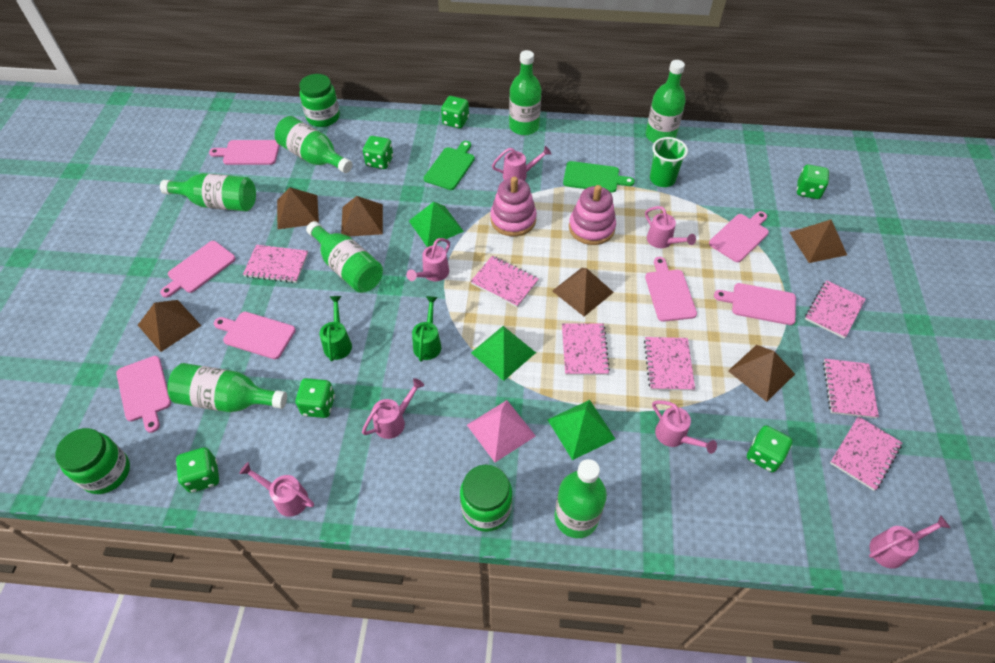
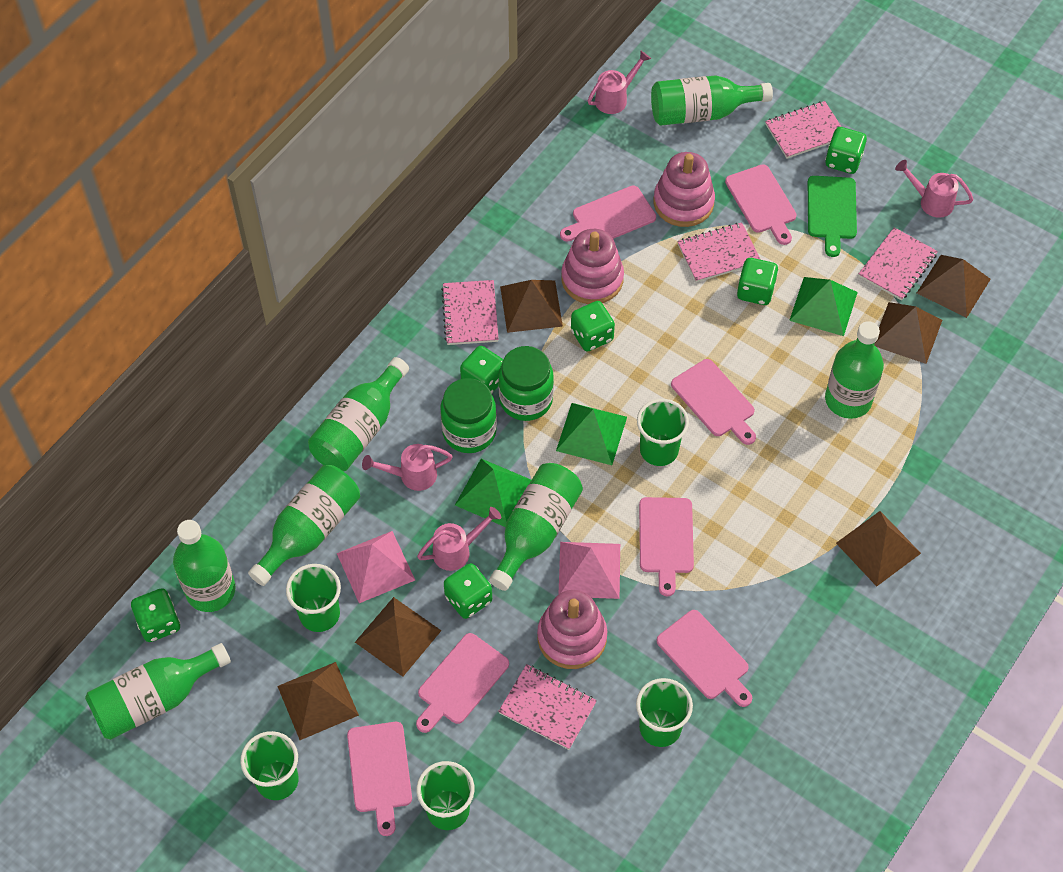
green cup: [650,137,688,187] = 1 -> [240,731,299,800] [286,564,341,632] [416,761,475,830] [636,678,693,747] [637,399,689,466] = 5
green cutting board: [424,141,475,190] [563,161,635,193] = 2 -> [808,176,857,257] = 1
green jar: [55,428,130,494] [299,74,340,127] [460,465,512,532] = 3 -> [440,378,497,453] [498,346,554,421] = 2
green watering can: [320,296,352,362] [412,296,441,362] = 2 -> none = 0
pink notebook: [243,245,308,283] [470,256,539,307] [562,323,610,375] [644,337,695,391] [805,280,866,339] [823,359,879,418] [830,416,902,491] = 7 -> [441,280,499,345] [498,664,597,750] [677,222,761,282] [765,101,842,159] [859,227,938,301] = 5
pink pyramid: [467,400,536,462] = 1 -> [337,531,415,603] [559,542,620,599] = 2
pink stacking toy: [490,177,537,236] [569,185,616,245] = 2 -> [537,590,607,669] [561,229,624,304] [654,152,715,227] = 3
pink watering can: [239,462,314,517] [362,378,424,439] [407,238,450,281] [492,146,551,181] [645,206,696,248] [652,401,717,454] [869,515,950,569] = 7 -> [362,444,453,491] [417,507,501,571] [587,50,651,114] [895,160,973,218] = 4

